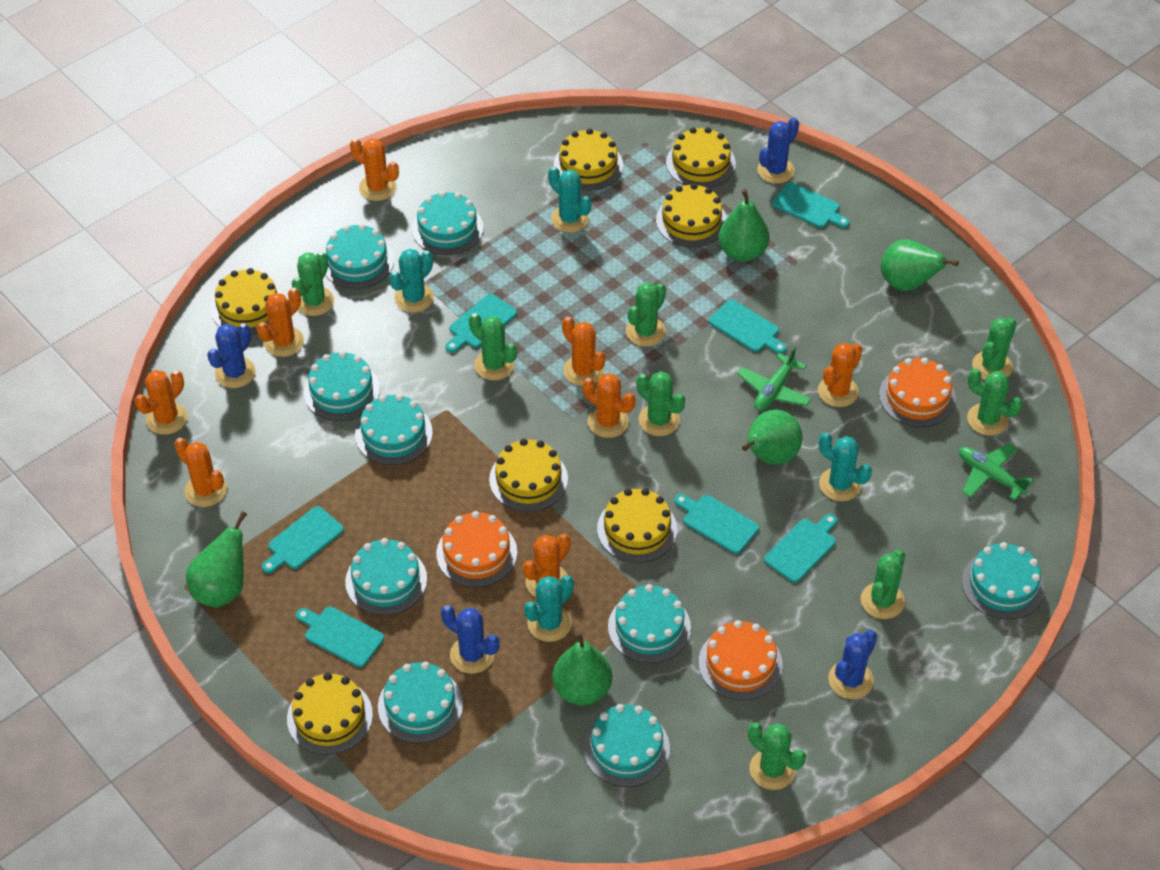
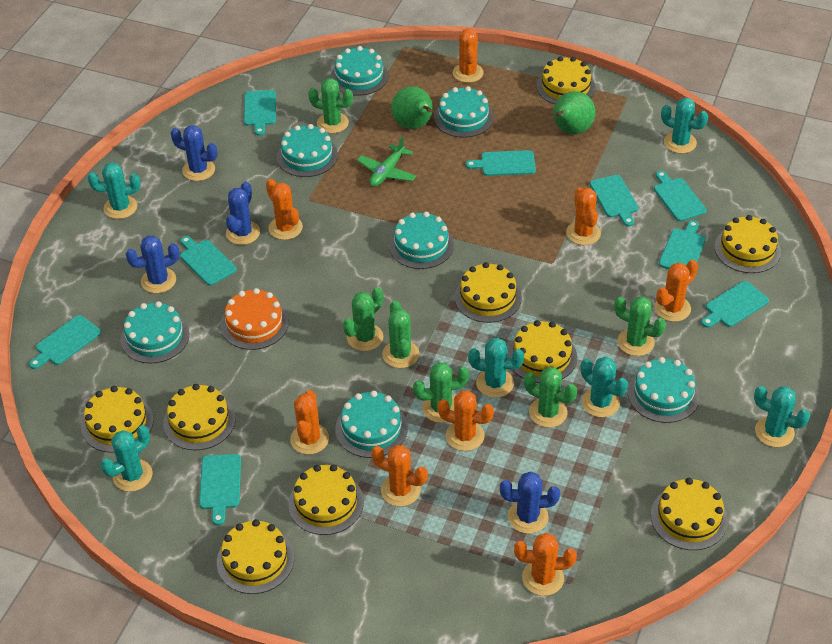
green cactus: [292,251,334,316] [469,313,517,380] [626,283,666,347] [636,371,685,436] [748,722,806,790] [861,550,905,619] [967,368,1023,436] [972,317,1017,380] = 8 -> [308,78,353,133] [343,287,383,351] [382,300,419,368] [413,362,469,423] [524,367,577,428] [614,296,666,356] = 6
green pear: [186,511,247,607] [552,631,612,705] [718,189,770,262] [742,409,802,465] [881,239,959,291] = 5 -> [391,86,433,129] [553,91,595,134] = 2
green plane: [737,346,811,411] [959,443,1033,501] = 2 -> [357,136,416,187] = 1
orange cake: [436,511,517,587] [699,620,783,701] [879,357,956,427] = 3 -> [221,288,289,350] = 1
turquoise cactus: [389,249,434,312] [524,575,574,642] [548,167,592,233] [819,432,872,501] = 4 -> [88,162,140,219] [101,425,152,492] [468,338,524,398] [581,357,628,417] [661,98,708,154] [754,386,810,447] = 6
turquoise cake: [303,351,380,421] [324,224,394,289] [345,538,427,615] [355,394,433,465] [378,662,463,743] [412,191,483,255] [583,704,670,787] [608,584,691,663] [962,542,1044,620] = 9 -> [121,301,189,364] [277,124,338,177] [330,46,388,96] [336,391,408,458] [389,212,454,269] [434,86,494,138] [628,357,699,423] = 7
turquoise cutting board: [262,506,344,574] [296,607,384,668] [445,294,517,353] [674,494,759,554] [709,299,787,354] [764,514,837,583] [772,182,850,228] = 7 -> [29,315,101,369] [180,236,237,286] [199,454,241,525] [244,90,276,136] [466,150,536,176] [590,175,639,227] [654,171,707,221] [659,220,706,269] [701,281,769,328] = 9
yellow cake: [211,268,282,335] [287,672,373,755] [489,439,568,512] [554,128,623,191] [597,488,677,563] [656,183,727,247] [666,127,736,188] = 7 -> [81,386,154,453] [163,384,235,450] [217,519,294,594] [288,464,364,535] [455,262,522,323] [507,320,577,383] [537,56,595,104] [651,478,728,550] [715,215,781,273] = 9

